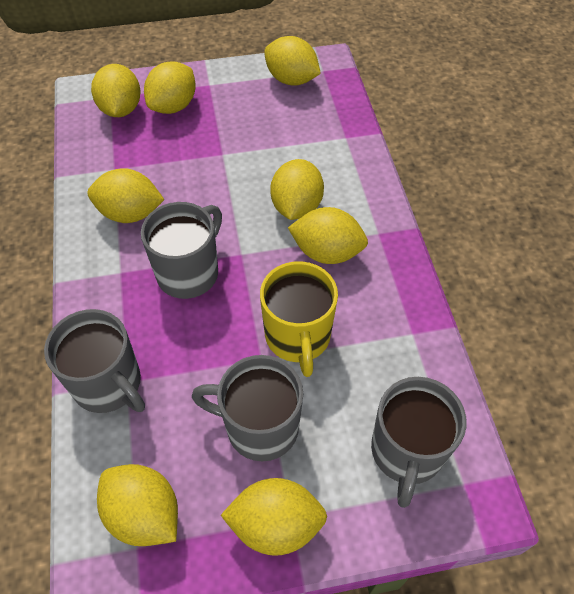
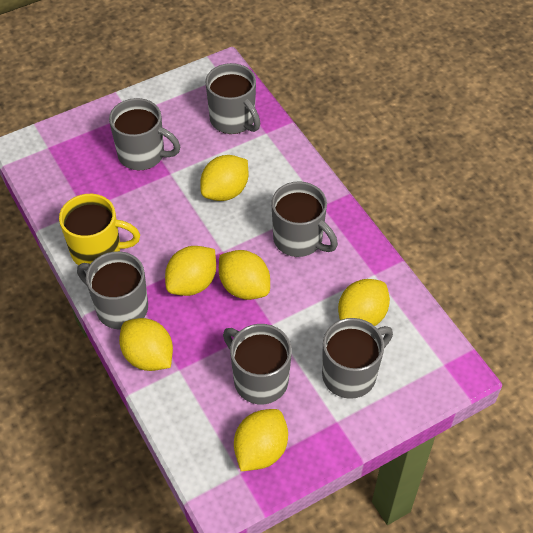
grey mug: [44,309,145,413] [141,202,222,299] [192,355,303,461] [371,377,467,508] = 4 -> [77,251,148,329] [109,98,180,170] [205,63,261,134] [223,324,292,404] [271,181,338,257] [322,318,393,399] = 6
yellow lemon: [87,168,165,223] [91,64,141,117] [97,464,178,546] [144,61,196,114] [221,478,327,556] [264,36,321,86] [270,159,324,220] [288,207,368,264] = 8 -> [119,318,173,371] [165,246,216,296] [200,155,248,201] [219,250,270,300] [234,409,288,471] [338,279,390,326] = 6

